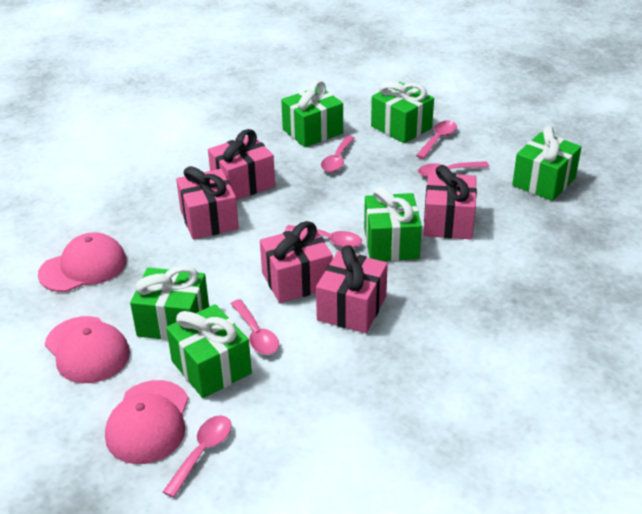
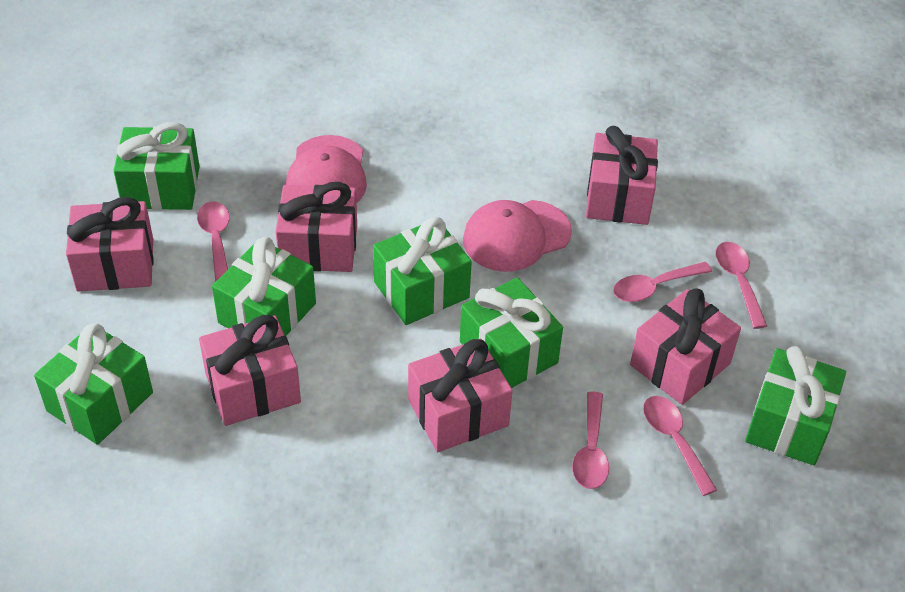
pink cap: [38,232,126,292] [45,316,130,383] [105,380,189,464] = 3 -> [286,135,367,203] [463,200,572,272] = 2
pink gift: [176,166,239,239] [208,129,275,200] [260,221,333,303] [316,245,388,333] [424,165,477,239] = 5 -> [66,197,154,292] [199,315,301,426] [276,182,357,272] [408,339,513,452] [586,126,658,225] [630,288,741,405] = 6
pink spoon: [163,415,232,498] [231,299,279,355] [285,225,362,248] [321,136,354,172] [416,120,457,159] [418,161,489,177] = 6 -> [197,202,229,282] [572,391,609,489] [613,262,712,302] [643,396,717,496] [716,242,767,329] = 5

